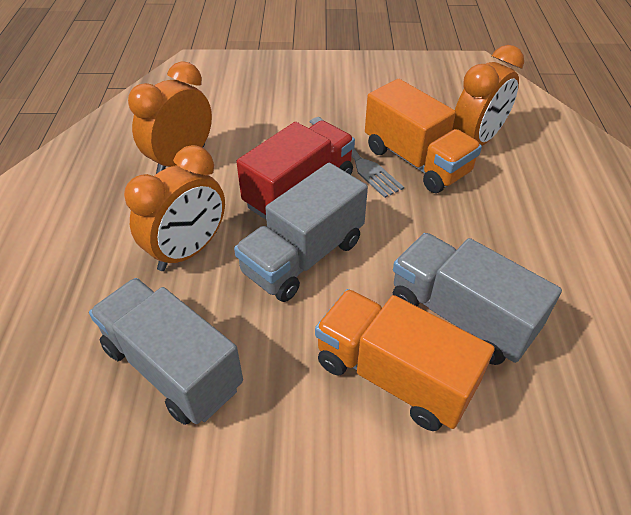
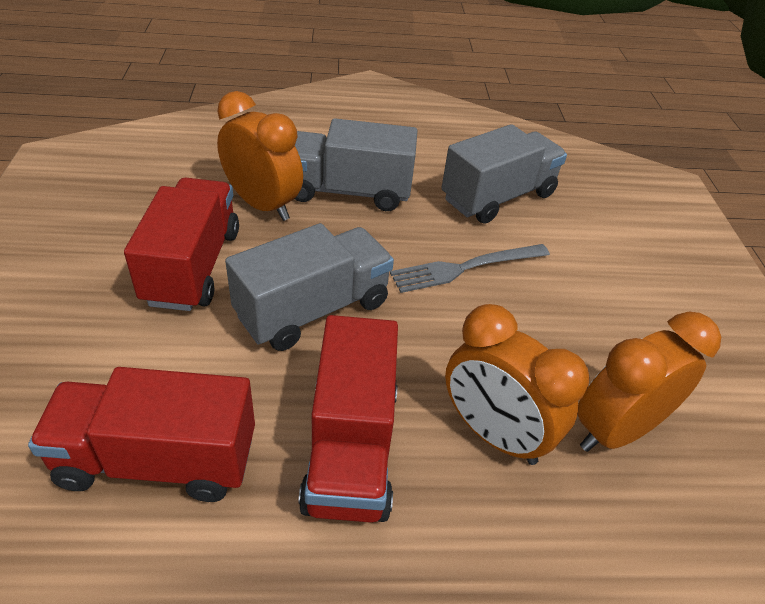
orange truck: [315,289,495,431] [365,79,482,193] = 2 -> none = 0
red truck: [237,121,355,220] = 1 -> [28,367,255,502] [124,177,239,311] [299,315,398,523] = 3

